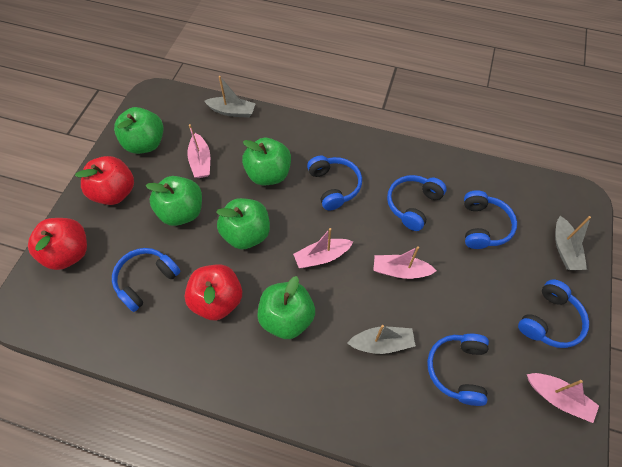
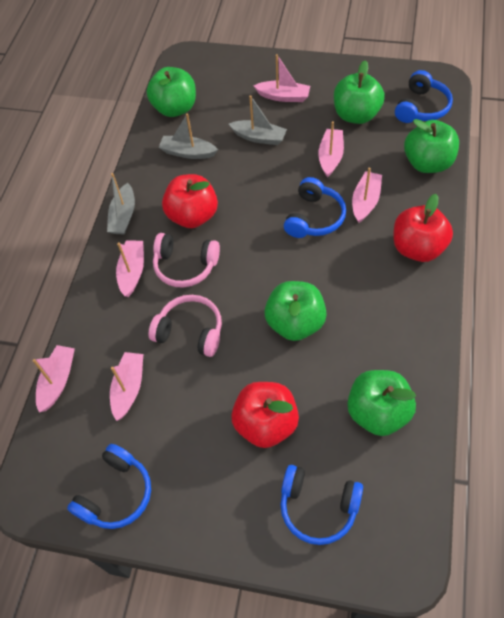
blue headphones: [112,248,181,312] [307,156,362,210] [387,175,447,231] [427,334,489,406] [464,190,517,249] [518,279,589,348] = 6 -> [67,444,151,529] [280,465,363,545] [284,177,346,238] [395,70,453,123] = 4
pink boat: [187,124,210,178] [293,228,353,268] [373,246,437,279] [527,373,599,423] = 4 -> [32,345,75,413] [110,352,143,421] [116,241,144,297] [254,54,310,102] [318,121,344,178] [352,168,382,223] = 6
pink headphones: none = 0 -> [149,295,222,357] [153,233,220,287] = 2

